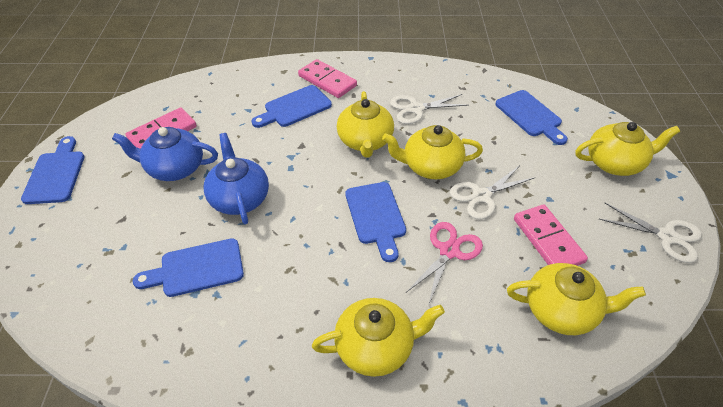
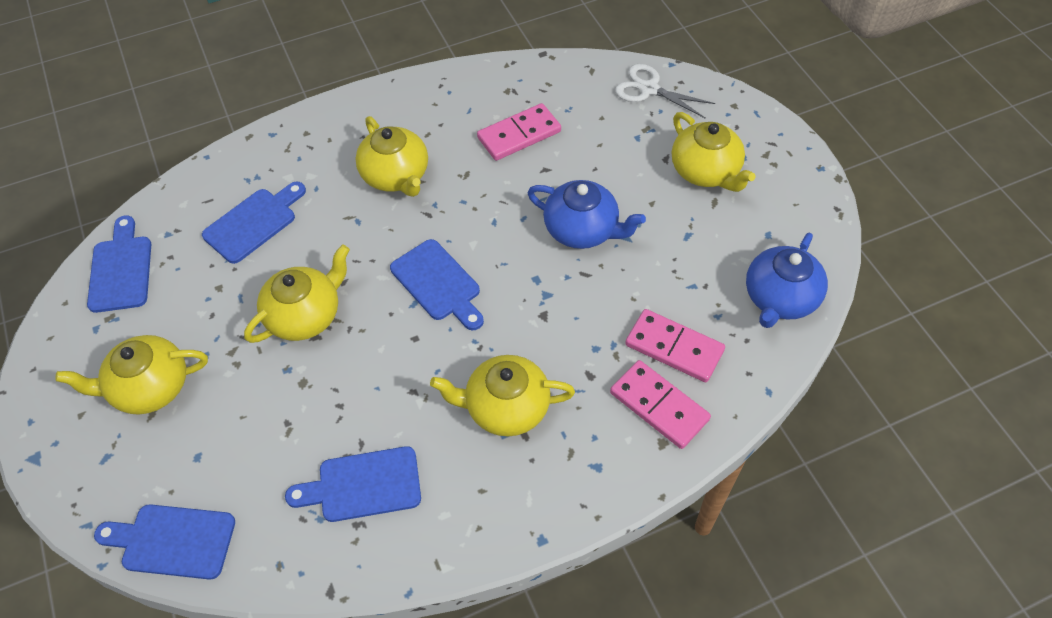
pink scissors: [407,222,483,306] = 1 -> none = 0
white scissors: [390,94,469,124] [450,165,535,220] [599,203,702,263] = 3 -> [615,64,715,119] = 1

